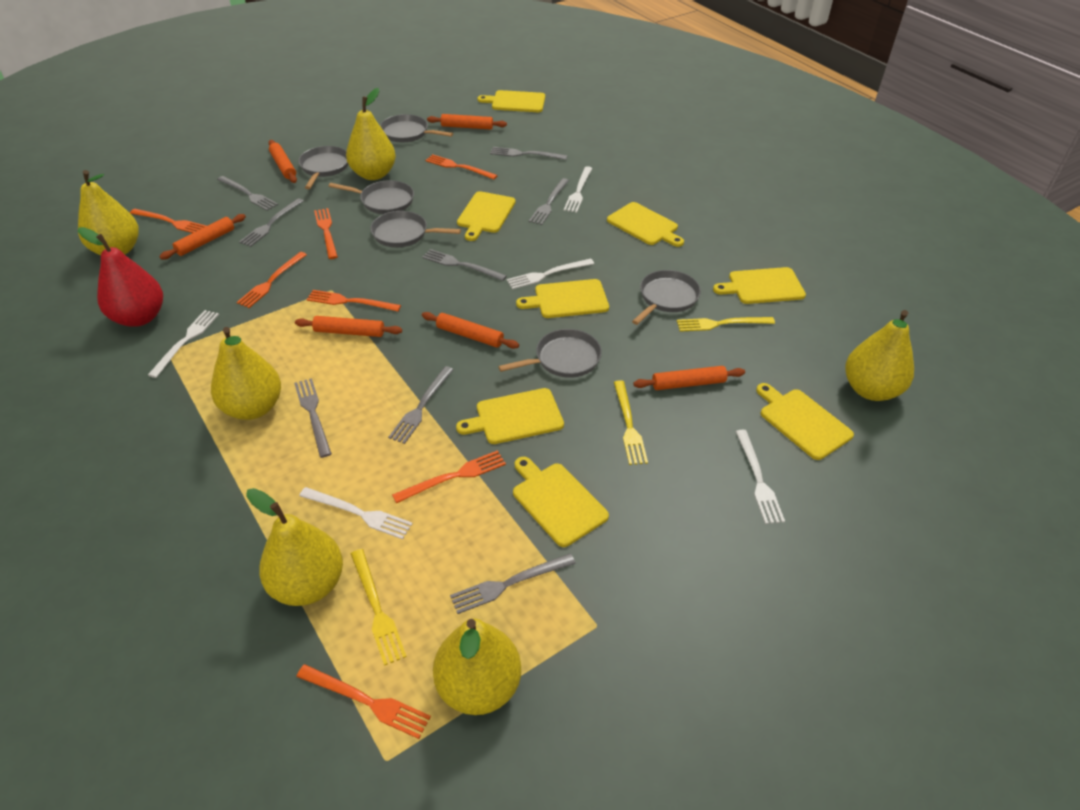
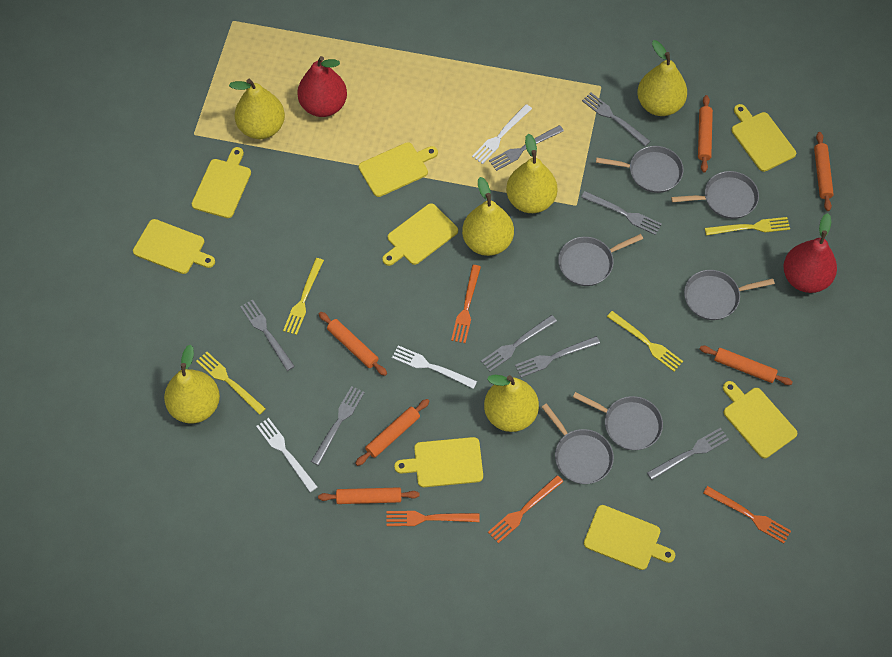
orange fork: [130,209,206,233] [237,252,307,308] [296,664,431,739] [307,290,401,312] [314,208,338,259] [392,450,506,503] [425,154,498,179] = 7 -> [386,511,480,526] [451,265,481,343] [488,475,564,543] [703,486,791,544] = 4
red pear: [78,227,163,327] = 1 -> [297,56,347,117] [783,213,837,293] = 2
white fork: [148,310,219,378] [299,487,413,539] [507,259,594,289] [564,166,592,213] [735,430,785,524] = 5 -> [256,418,317,492] [392,345,477,389] [472,104,532,164] = 3
yellow fork: [351,549,407,666] [614,380,648,465] [677,317,775,332] = 3 -> [196,352,266,415] [283,258,324,335] [607,311,683,371] [705,217,790,235] = 4

